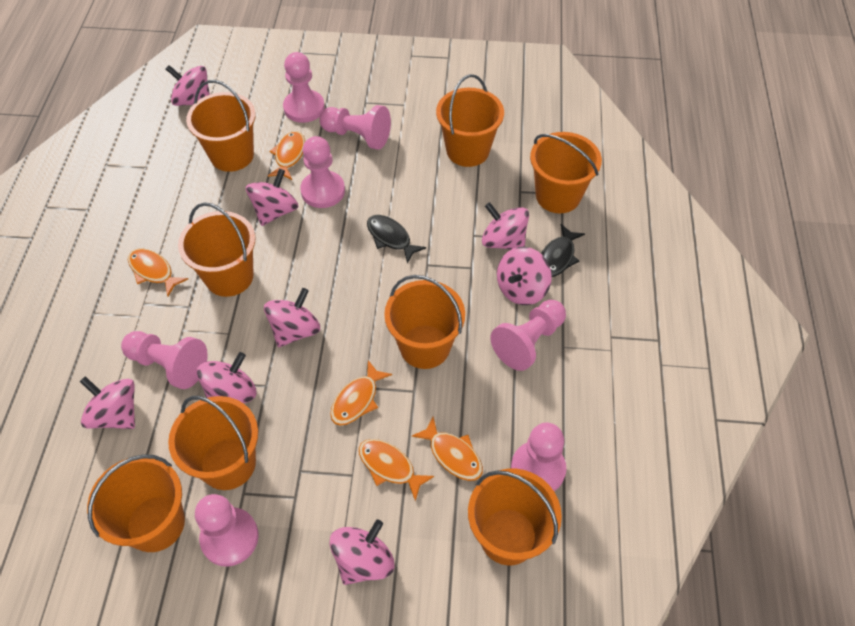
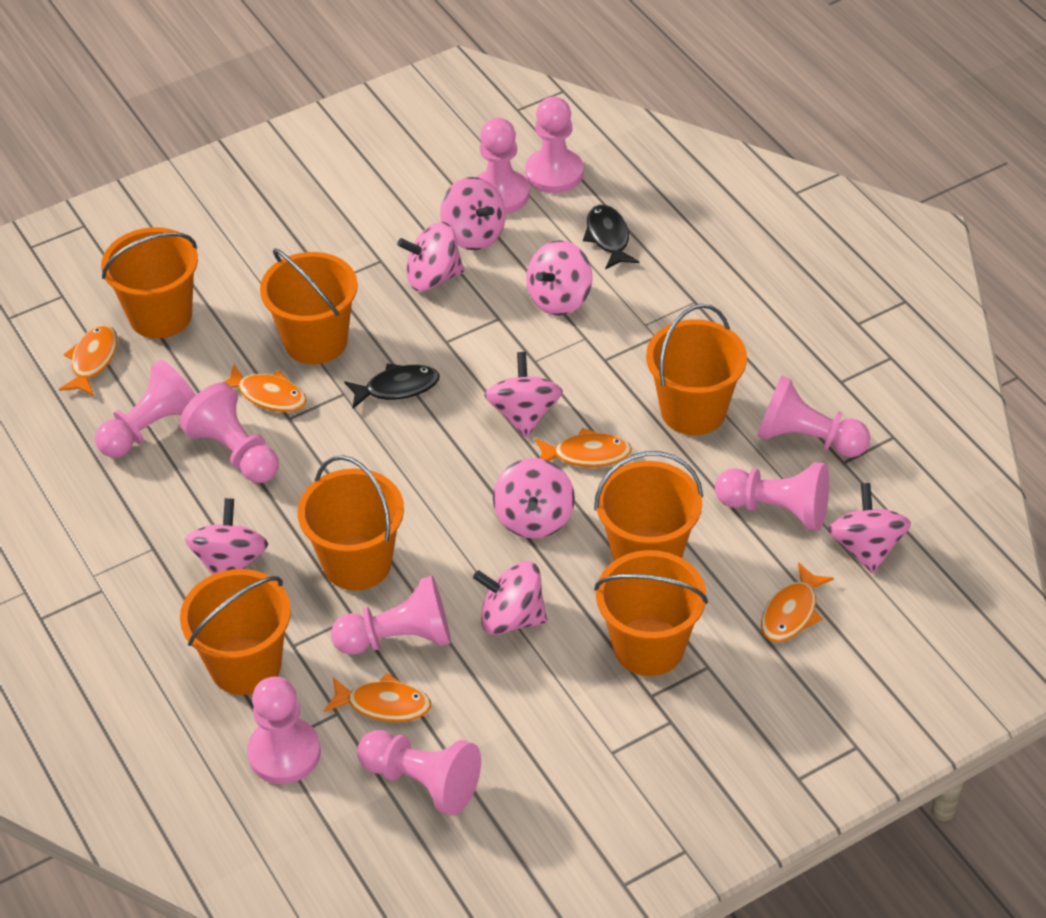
orange bucket: [87,454,185,552] [168,396,258,490] [178,202,256,297] [186,80,256,172] [384,275,465,369] [436,74,504,167] [468,469,562,565] [530,132,602,213] = 8 -> [101,227,198,339] [180,569,291,695] [260,248,358,364] [298,455,404,590] [594,451,703,561] [594,550,708,676] [646,304,747,435] = 7
pink pawn: [121,331,208,389] [195,494,259,567] [283,52,325,123] [300,136,345,208] [319,105,391,150] [491,300,566,371] [511,423,566,491] = 7 -> [95,359,196,458] [180,382,279,483] [247,677,321,784] [331,576,451,655] [357,730,481,816] [476,118,530,214] [525,96,583,193] [715,462,829,531] [757,376,870,457] = 9

